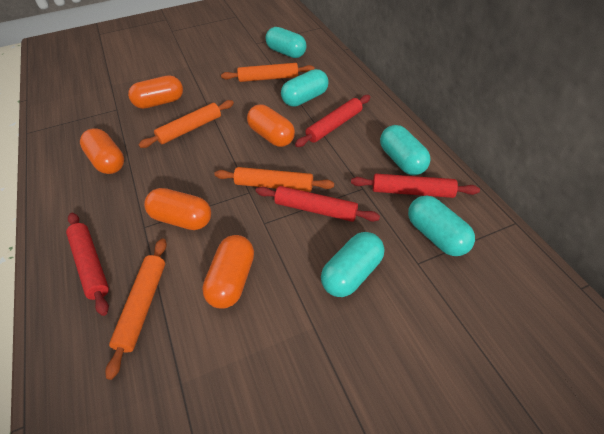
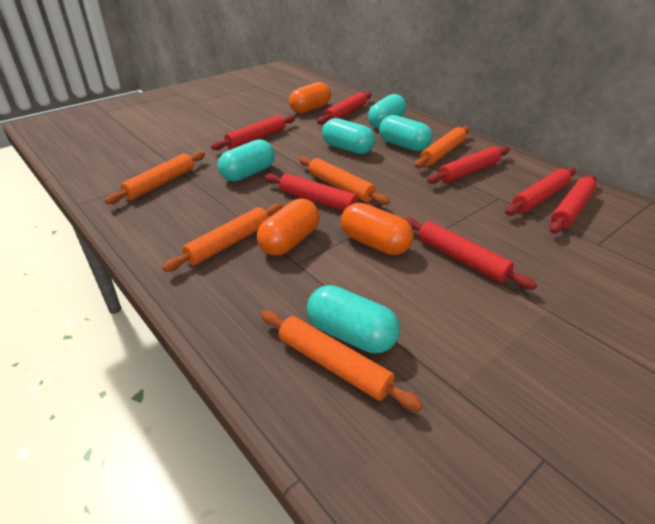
orange capsule: [80,128,124,174] [128,75,183,109] [144,188,211,230] [202,235,254,309] [247,105,295,147] = 5 -> [257,199,320,256] [289,82,331,114] [341,203,414,255] = 3
orange rolling pin: [105,238,167,380] [138,100,234,148] [214,167,334,192] [221,63,315,82] = 4 -> [105,151,205,204] [162,204,283,272] [261,310,423,411] [299,156,390,205] [415,126,470,168] = 5
red rolling pin: [66,213,109,316] [256,186,380,222] [295,95,370,147] [351,174,480,198] = 4 -> [211,115,295,150] [265,173,374,211] [317,92,372,125] [403,217,537,290] [427,146,510,184] [505,167,576,216] [549,174,596,234] = 7

